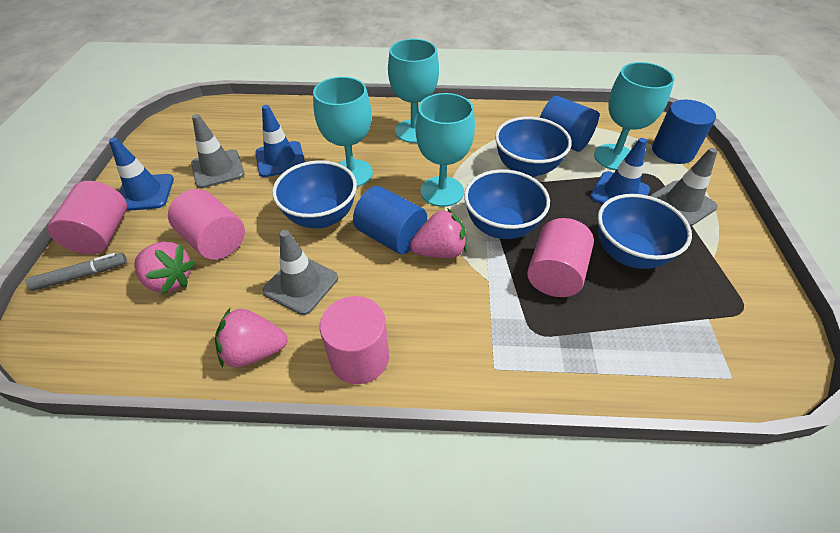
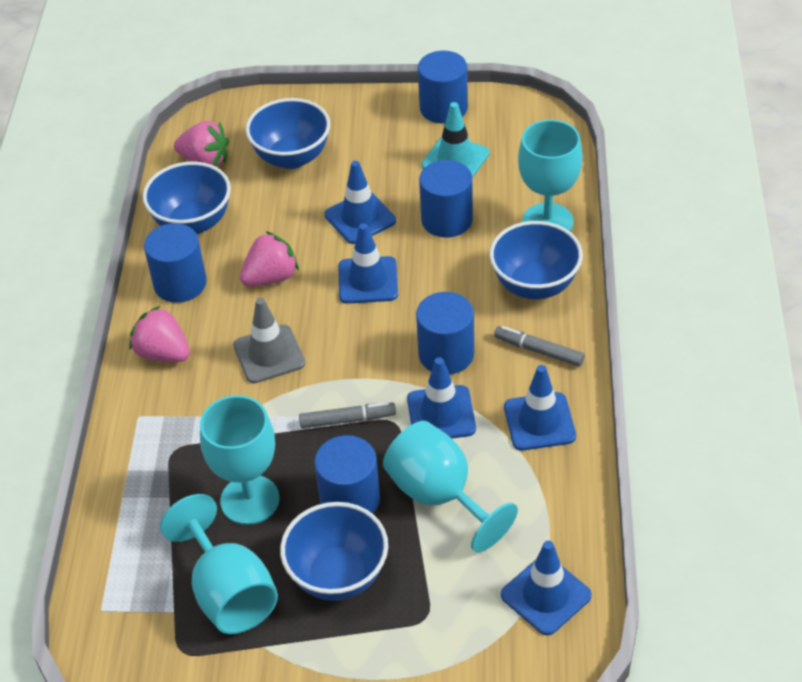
blue cylinder: [353,186,427,254] [540,96,599,152] [652,99,716,164] = 3 -> [144,223,207,303] [314,435,380,514] [416,292,474,375] [418,51,468,124] [419,160,473,237] = 5
blue traffic cone: [109,137,174,211] [255,105,305,177] [590,138,650,204] = 3 -> [325,161,396,244] [339,223,398,304] [407,357,476,438] [501,541,592,635] [504,365,576,451] = 5
grey marker: [26,253,127,291] = 1 -> [299,402,396,429] [494,326,585,367] = 2
grey traffic cone: [191,114,245,188] [263,230,338,315] [650,148,718,226] = 3 -> [233,298,305,383] = 1
pink cylinder: [48,181,127,254] [168,189,245,260] [320,296,389,384] [527,218,594,297] = 4 -> none = 0
turquoise traffic cone: none = 0 -> [421,102,490,178] = 1

